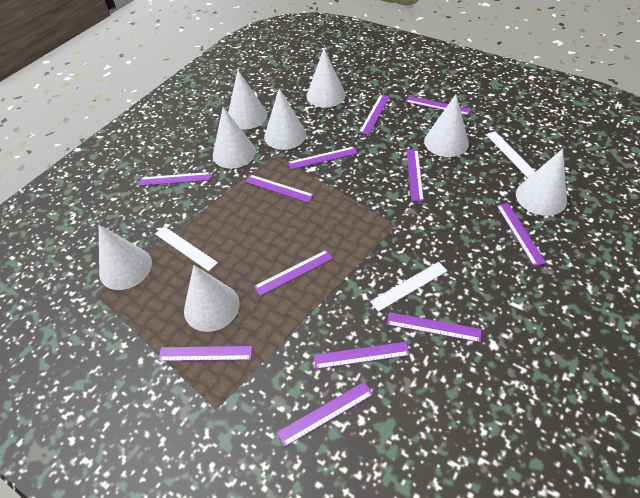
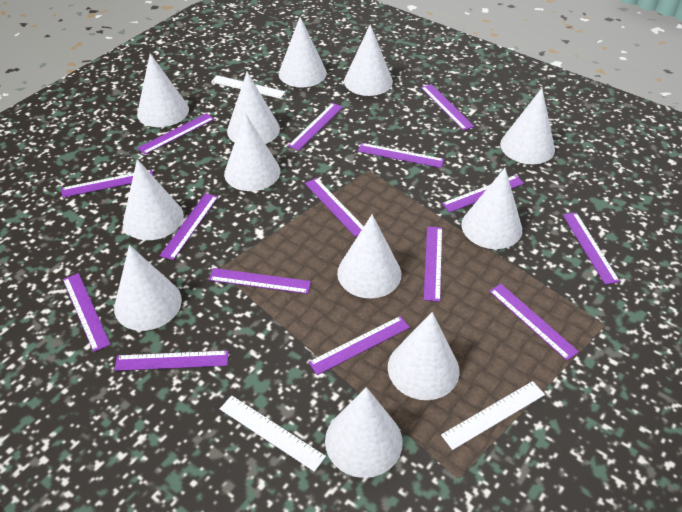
purple ruler: [139,172,211,186] [158,346,252,361] [245,174,314,203] [254,250,333,296] [277,382,373,447] [288,146,357,170] [314,342,410,369] [359,94,390,135] [387,312,482,343] [406,96,471,115] [407,150,424,201] [496,203,546,266] = 12 -> [61,169,153,198] [63,273,111,352] [114,350,228,371] [138,113,214,155] [160,193,218,260] [209,268,311,294] [288,103,343,151] [305,178,364,237] [308,316,410,375] [358,143,444,168] [421,84,474,131] [423,226,442,302] [442,175,524,213] [489,284,579,361] [563,212,620,285] = 15
white cone: [99,225,152,290] [184,265,240,332] [213,107,256,168] [228,70,267,130] [264,89,306,150] [307,49,346,107] [424,94,469,157] [516,149,567,216] = 8 -> [114,245,182,331] [123,159,184,240] [137,53,189,127] [224,113,280,191] [227,72,280,144] [279,17,327,87] [325,387,403,478] [337,215,401,298] [344,24,393,96] [388,312,460,400] [461,168,522,249] [500,88,555,164] = 12

